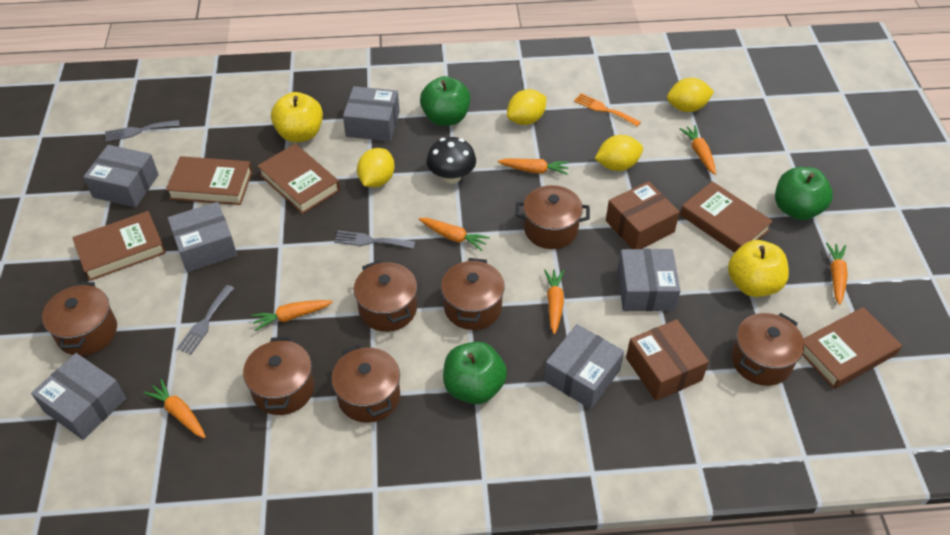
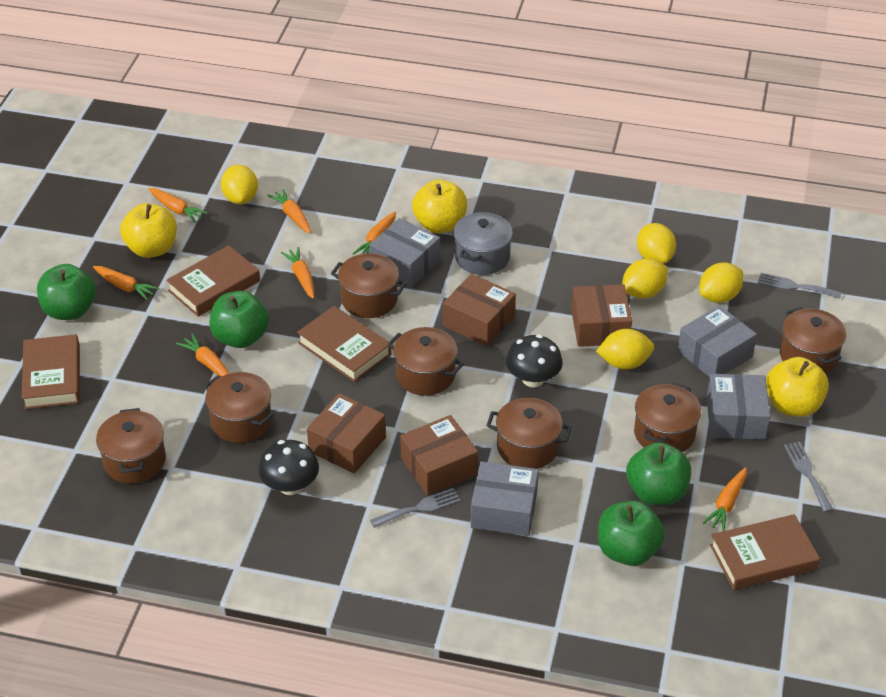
black mushroom: [426,137,476,183] = 1 -> [259,440,319,495] [506,335,563,387] = 2
brown book: [73,211,166,281] [166,156,253,205] [257,144,340,214] [680,181,773,253] [802,307,902,389] = 5 -> [22,334,80,409] [166,245,260,317] [297,306,391,382] [710,514,820,590] = 4
brown box: [606,181,680,249] [626,319,709,401] = 2 -> [307,393,386,474] [400,415,478,496] [443,274,516,346] [571,284,632,347] = 4
green apple: [420,76,471,126] [443,341,507,404] [775,167,833,220] = 3 -> [37,264,96,320] [210,291,269,348] [598,501,665,566] [626,442,691,505] = 4
grey box: [31,353,126,440] [83,145,159,207] [168,202,237,272] [343,86,400,141] [544,324,624,409] [617,249,681,311] = 6 -> [369,218,440,287] [471,461,539,536] [678,305,757,377] [707,374,770,440] = 4
grey pot: none = 0 -> [453,212,513,275] = 1
orange fork: [574,93,641,127] = 1 -> none = 0
yellow apple: [271,92,323,142] [728,240,789,297] = 2 -> [120,203,177,258] [412,179,467,233] [766,357,829,417] = 3
yellow lemon: [357,148,395,187] [507,89,546,125] [594,135,643,171] [667,78,714,112] = 4 -> [221,165,258,204] [596,329,654,369] [622,258,668,298] [637,223,676,264] [699,262,743,303] = 5

